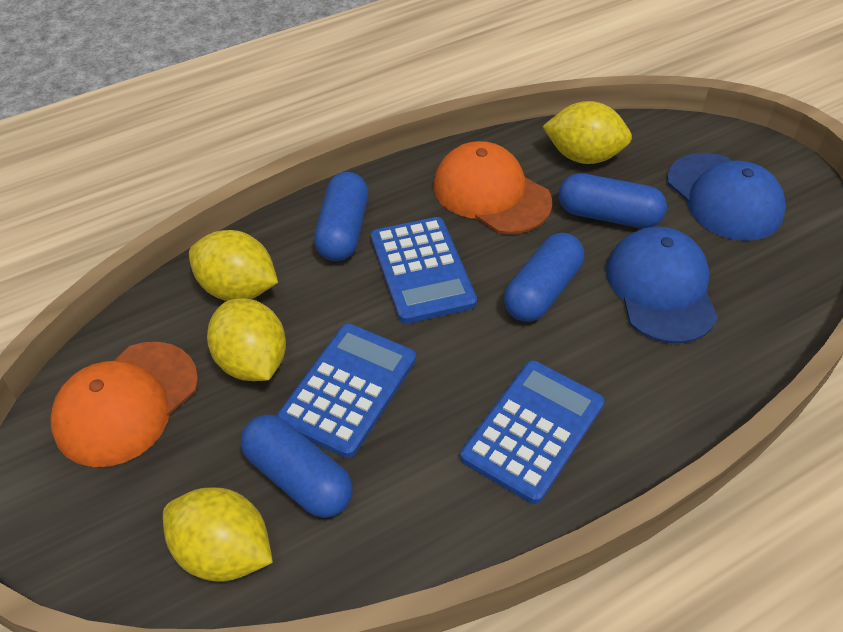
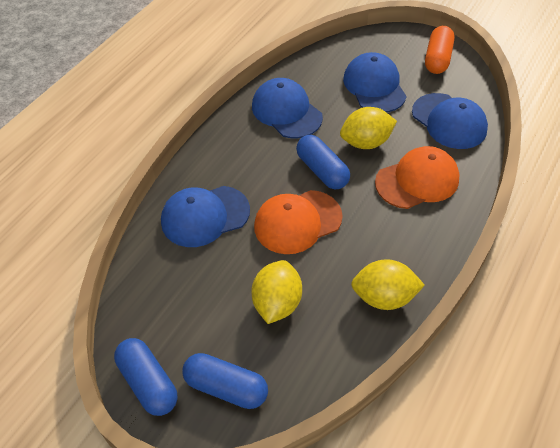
blue calculator: [276,324,416,458] [371,217,477,324] [460,360,605,504] = 3 -> none = 0
blue cap: [606,226,718,344] [667,153,786,241] = 2 -> [161,186,250,247] [252,78,323,138] [343,52,407,112] [412,93,488,149] = 4
blue capsule: [241,415,353,518] [314,172,368,261] [504,233,584,322] [558,173,667,228] = 4 -> [114,338,178,416] [182,353,268,409] [296,135,350,189] = 3
orange capsule: none = 0 -> [425,26,455,74] = 1
yellow lemon: [163,487,273,582] [189,230,278,301] [207,298,286,381] [542,101,632,164] = 4 -> [251,260,302,324] [340,107,397,149] [351,259,425,310] = 3

